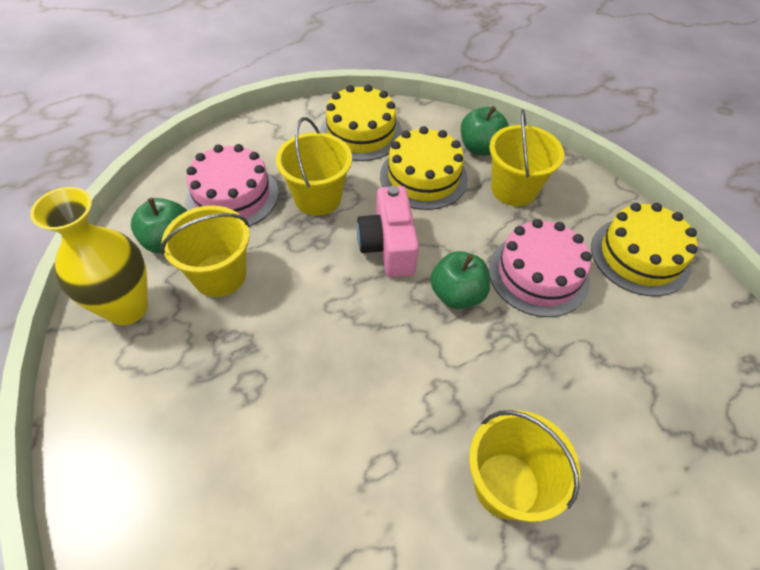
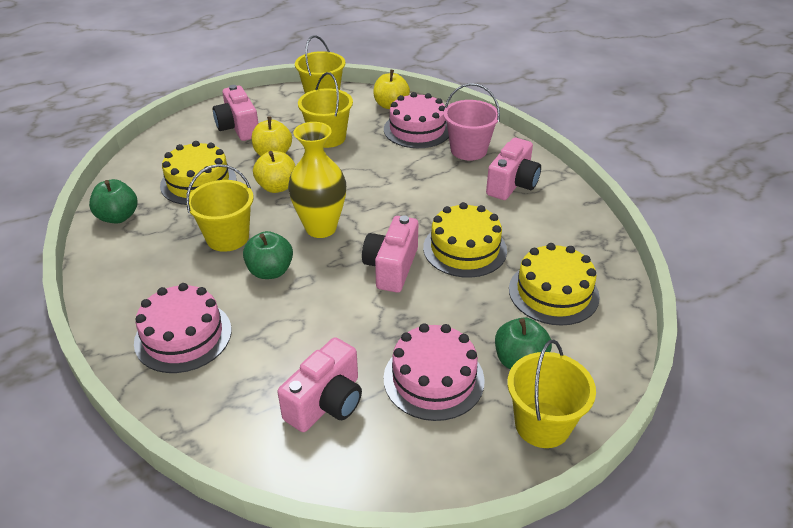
pink bucket: none = 0 -> [443,83,500,161] = 1
pink cake: [186,144,279,227] [489,219,592,317] = 2 -> [134,283,232,373] [384,92,449,148] [384,324,485,421] = 3
pink camera: [357,186,419,278] = 1 -> [213,85,259,141] [278,337,362,432] [362,215,418,293] [486,138,541,200] = 4
yellow apple: none = 0 -> [252,117,292,156] [253,151,295,193] [373,70,410,109] = 3

